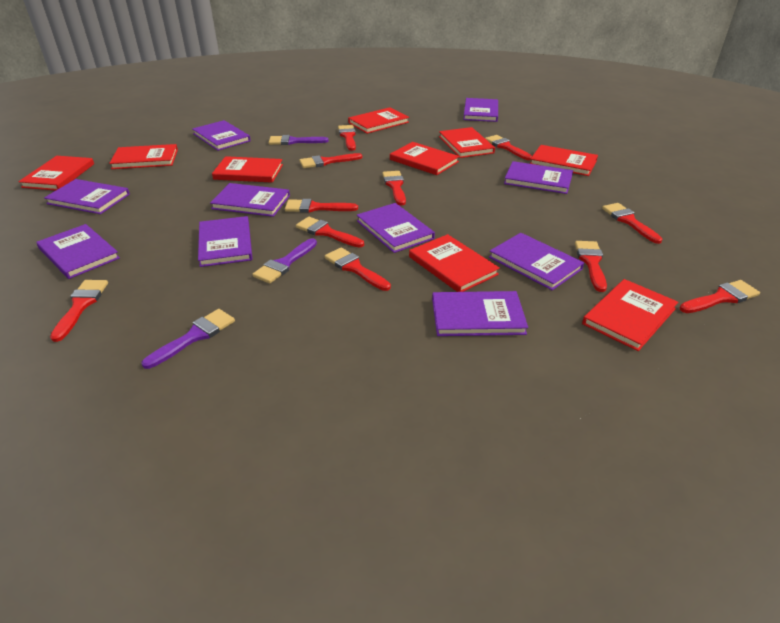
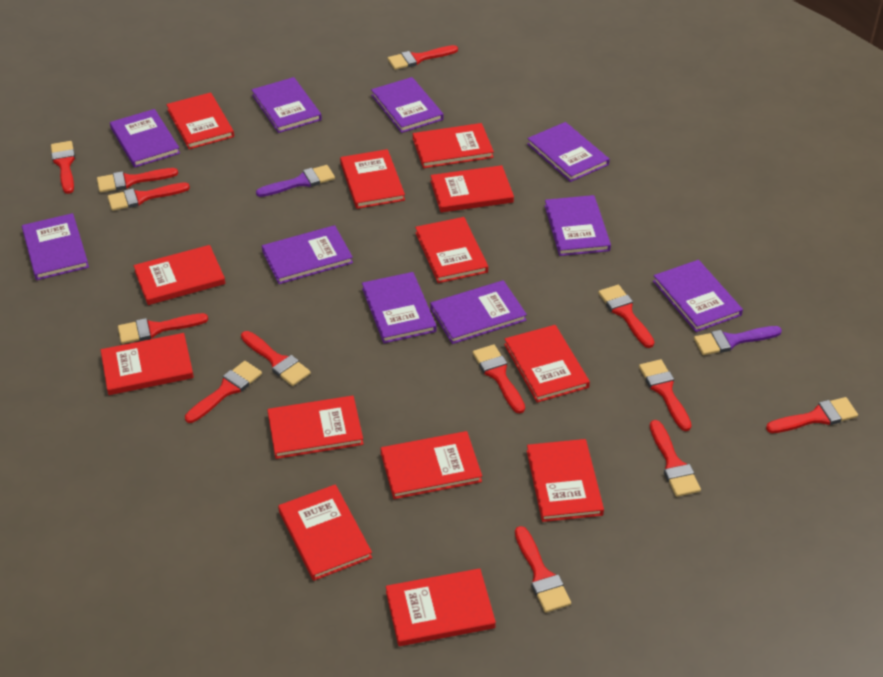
purple brush: [141,309,235,369] [252,238,317,283] [269,135,329,145] = 3 -> [256,165,335,197] [694,326,782,355] = 2
red book: [19,156,94,191] [109,144,178,169] [212,156,283,183] [348,107,409,134] [390,142,459,175] [409,234,500,292] [439,127,495,158] [530,145,598,176] [582,279,678,351] = 9 -> [101,333,194,395] [134,245,225,305] [166,92,234,149] [267,396,363,459] [278,484,372,581] [340,149,405,209] [381,431,482,499] [386,568,496,646] [413,123,494,168] [415,217,488,283] [430,165,514,212] [504,325,590,403] [527,439,604,522] = 13
red brush: [50,280,108,342] [285,199,358,213] [296,217,364,248] [300,153,362,168] [325,247,391,291] [338,125,356,151] [382,171,406,205] [485,135,532,160] [575,241,607,292] [602,203,662,244] [680,280,760,313] = 11 -> [51,141,75,194] [97,168,178,193] [108,182,190,211] [118,313,208,344] [185,361,262,423] [241,331,311,386] [388,45,458,70] [473,344,525,414] [515,526,571,613] [598,285,654,348] [639,359,692,431] [650,420,701,497] [766,397,858,433] = 13

